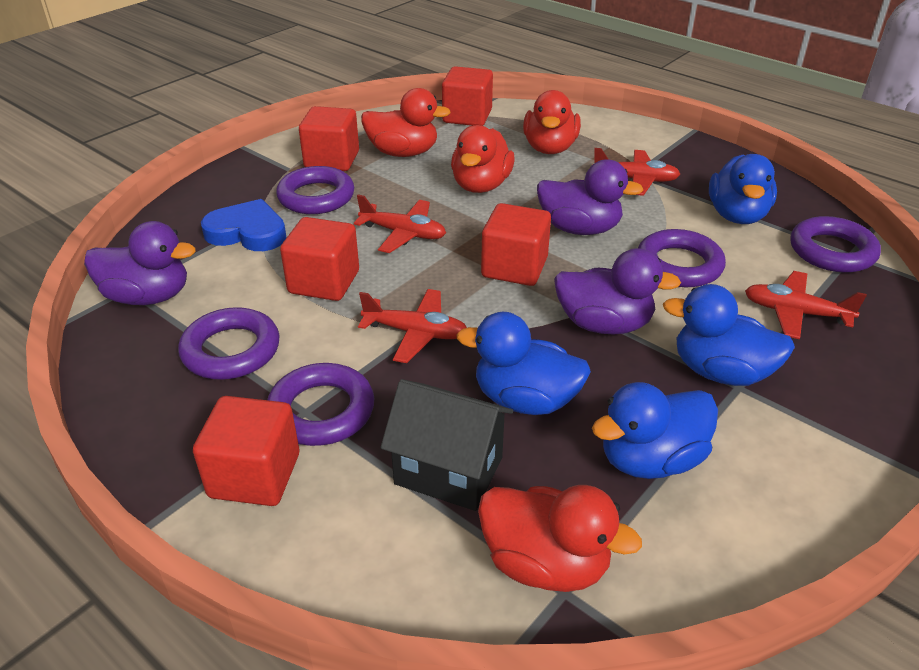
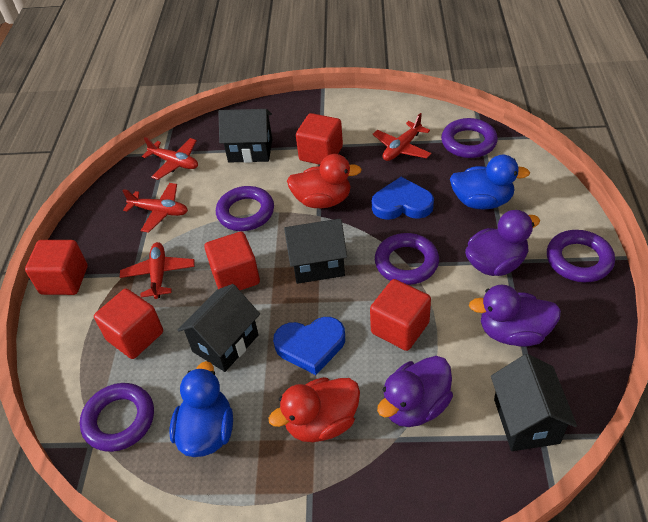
black house: [381,379,513,511] = 1 -> [177,284,260,372] [218,109,272,163] [284,219,347,284] [491,354,577,451] = 4
blue duck: [456,312,591,415] [592,382,718,479] [663,284,795,386] [709,154,777,224] = 4 -> [169,361,233,457] [450,155,530,210] = 2
blue heart: [201,199,286,251] = 1 -> [273,317,345,375] [372,177,434,220] = 2
red duck: [361,88,451,157] [451,125,515,193] [478,485,642,592] [523,90,581,154] = 4 -> [268,377,360,442] [287,154,362,208] = 2

